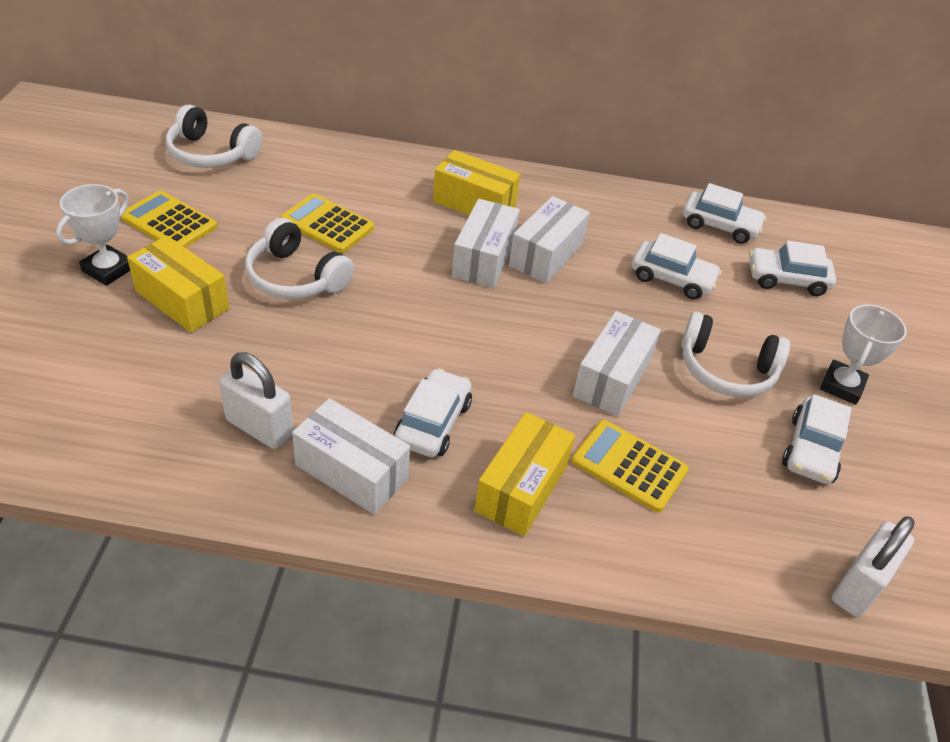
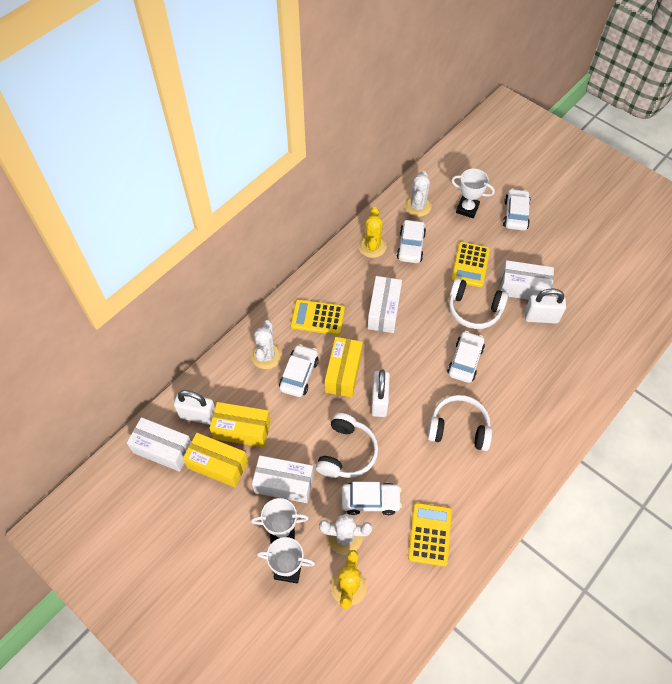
white cactus: none = 0 -> [251,320,282,369] [319,514,372,555] [404,171,432,217] = 3
white padlock: [219,353,293,449] [832,516,915,617] = 2 -> [174,390,215,425] [371,369,390,417] [524,289,566,324] = 3
white trophy: [56,184,130,286] [820,305,907,405] = 2 -> [251,498,309,544] [257,537,315,583] [451,169,495,218] = 3
yellow cactus: none = 0 -> [331,550,367,609] [358,207,387,258] = 2

